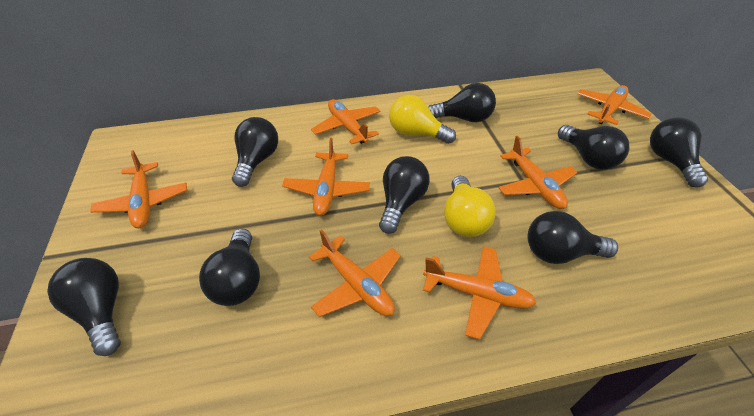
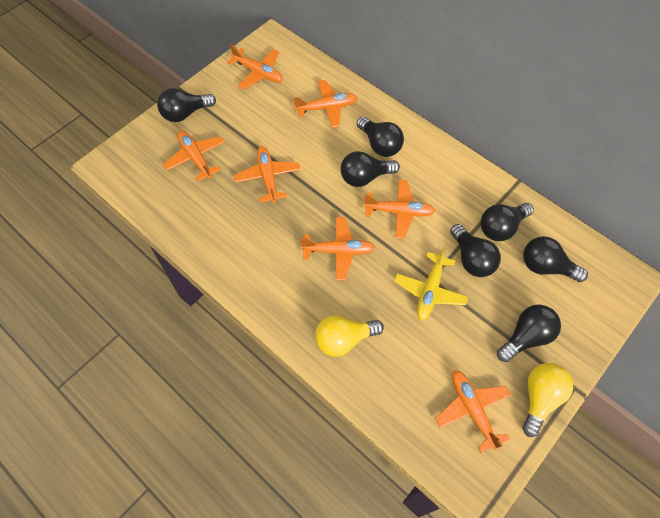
black light bulb: [47,258,121,356] [199,229,260,306] [232,117,278,187] [379,156,430,234] [428,83,496,122] [527,211,618,264] [558,125,629,170] [650,117,708,188] = 8 -> [157,88,216,122] [341,151,400,187] [357,117,404,157] [450,224,501,277] [480,203,534,241] [497,305,561,362] [523,236,588,282] = 7
yellow plane: none = 0 -> [394,247,468,320] = 1

